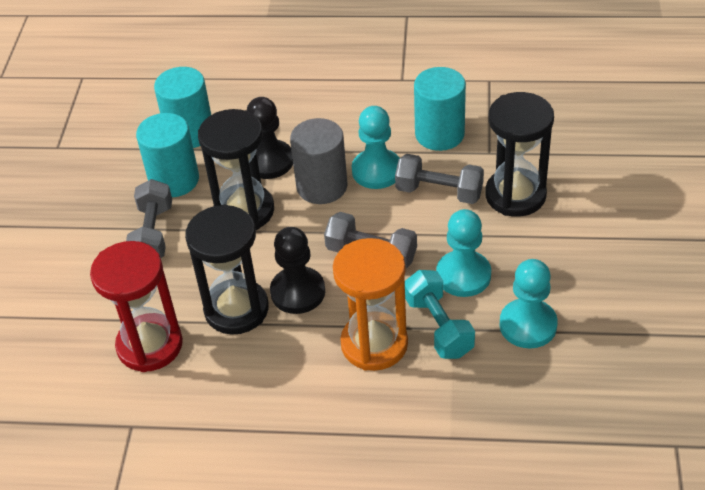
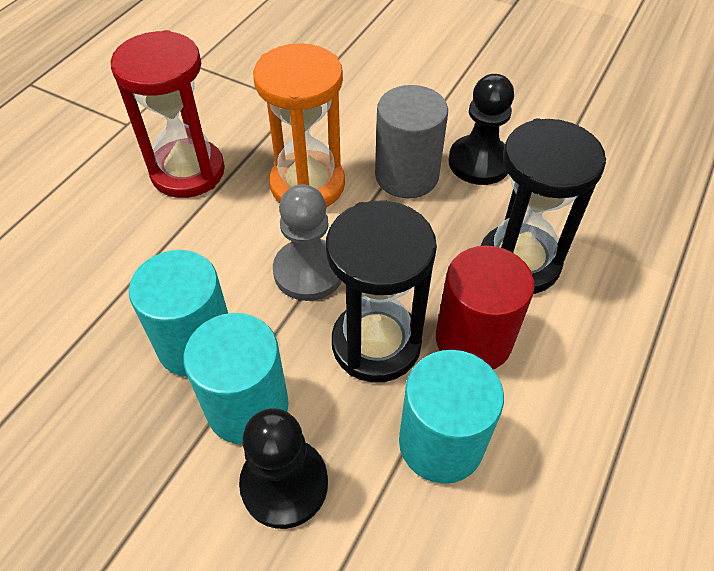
black hourglass: [185,204,269,335] [198,109,274,230] [485,92,554,217] = 3 -> [326,201,437,383] [481,118,606,294] = 2
grey dumbbell: [126,179,172,258] [324,212,417,269] [395,154,484,204] = 3 -> none = 0
grey pawn: none = 0 -> [273,184,342,301] = 1
red cylinder: none = 0 -> [436,246,535,369] = 1
turquoise dumbbell: [405,270,475,359] = 1 -> none = 0
turquoise pawn: [352,106,400,189] [436,209,491,297] [499,259,558,349] = 3 -> none = 0

